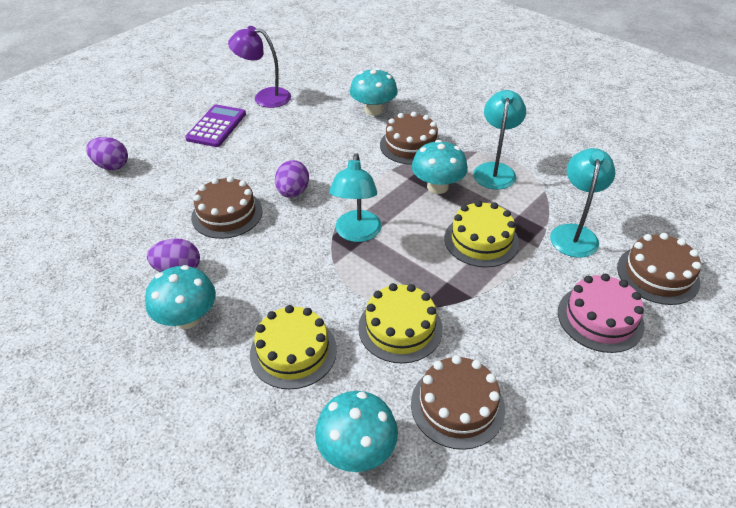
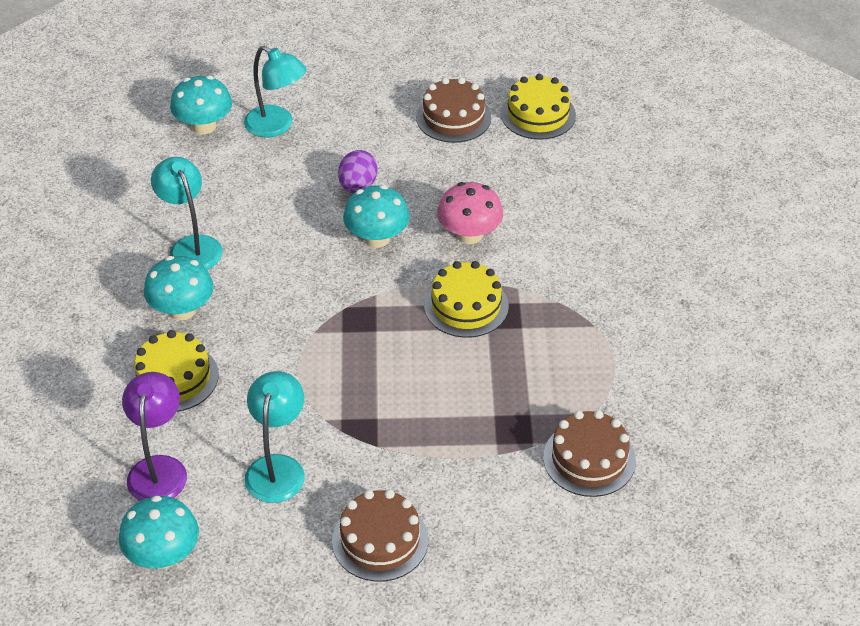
brown cake: [191,176,262,239] [380,112,441,165] [411,355,505,450] [617,233,701,305] = 4 -> [332,489,428,582] [416,77,491,143] [543,410,636,497] = 3
pink cake: [558,274,644,353] = 1 -> none = 0
pink mushroom: none = 0 -> [437,182,503,244] = 1
purple calculator: [185,104,246,147] = 1 -> none = 0
purple egg: [86,137,128,170] [147,238,200,272] [275,160,309,198] = 3 -> [338,150,378,193] = 1

